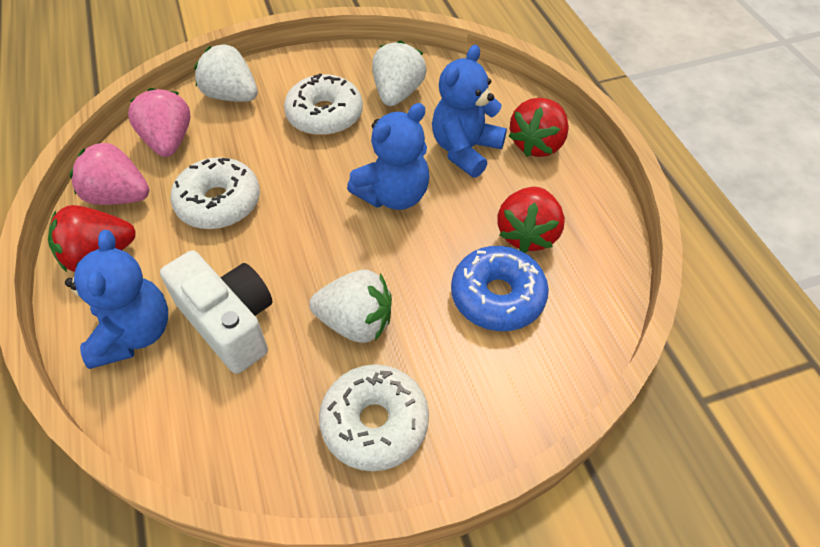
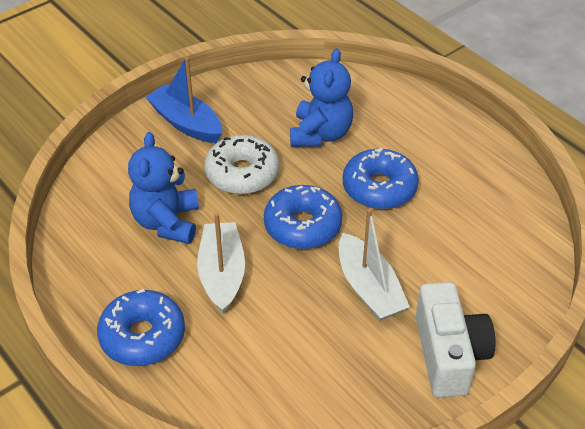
blue boat: none = 0 -> [146,57,223,143] = 1
blue donut: [451,246,549,331] = 1 -> [97,289,185,366] [264,185,342,249] [343,148,419,209] = 3
blue teddy bear: [65,230,168,369] [347,103,430,210] [432,45,507,178] = 3 -> [128,132,199,244] [290,49,353,147] = 2
pink strawberry: [70,142,149,205] [128,88,191,157] = 2 -> none = 0
red strawberry: [48,205,136,272] [497,187,565,253] [509,98,569,157] = 3 -> none = 0
white boat: none = 0 -> [197,213,245,314] [339,209,410,321] = 2
white donut: [170,157,260,229] [284,73,363,136] [319,364,429,471] = 3 -> [204,135,279,194] = 1
white strawberry: [194,44,258,102] [309,270,392,343] [372,40,427,106] = 3 -> none = 0

